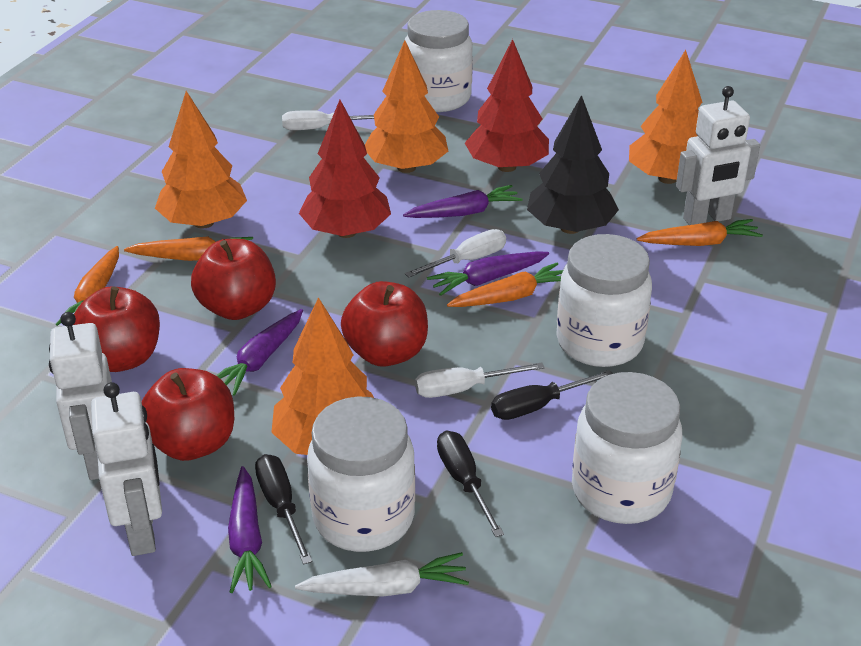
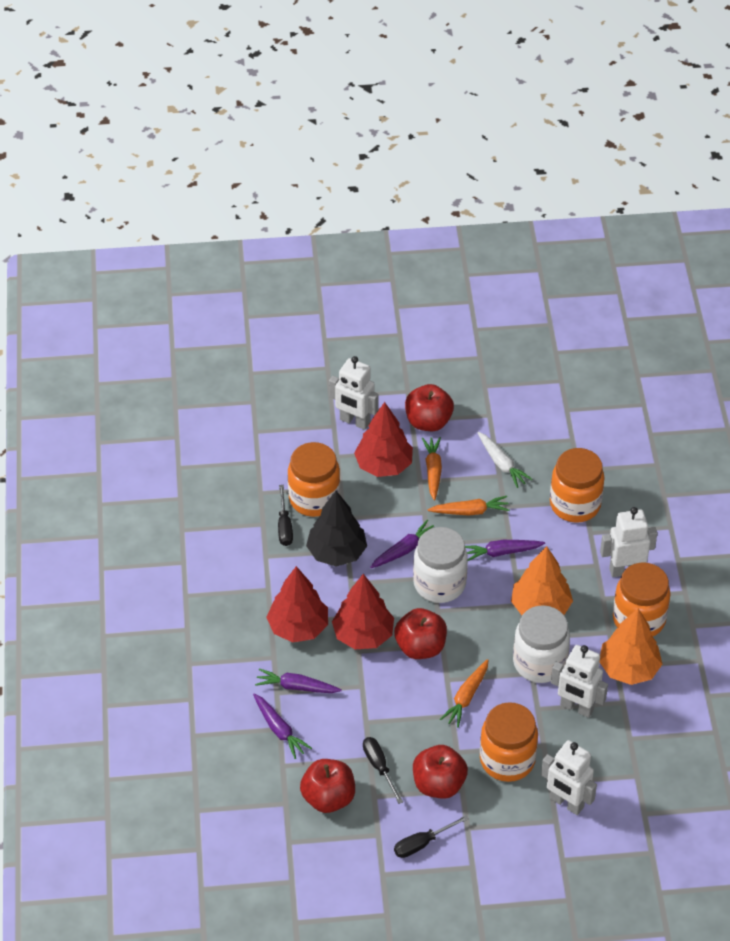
orange carrot: [55,246,119,326] [124,236,253,261] [447,262,563,307] [637,219,763,246] = 4 -> [422,437,442,500] [428,496,510,515] [440,659,489,728] = 3
orange jar: none = 0 -> [288,442,340,517] [480,702,538,782] [550,448,604,523] [613,562,670,636] = 4
orange tree: [155,91,247,229] [271,297,374,455] [365,40,448,173] [629,50,702,184] = 4 -> [511,546,573,615] [600,608,662,685] = 2
red tree: [299,100,391,238] [465,39,549,172] = 2 -> [266,566,328,642] [332,574,394,649] [354,402,413,477] = 3
white jar: [307,397,415,552] [405,10,473,112] [556,234,652,367] [572,372,682,524] = 4 -> [413,527,468,603] [513,605,570,683] = 2
white robot: [49,312,112,480] [91,382,162,556] [676,86,760,225] = 3 -> [329,356,379,430] [541,740,597,815] [551,645,608,718] [600,507,657,577] = 4
white screwdriver: [282,110,374,130] [405,229,506,278] [415,362,545,398] = 3 -> none = 0

